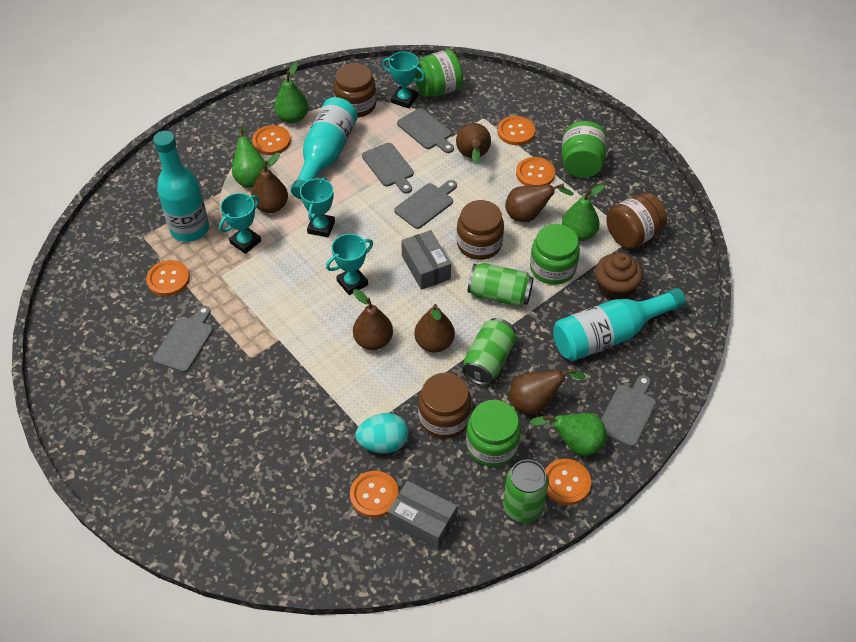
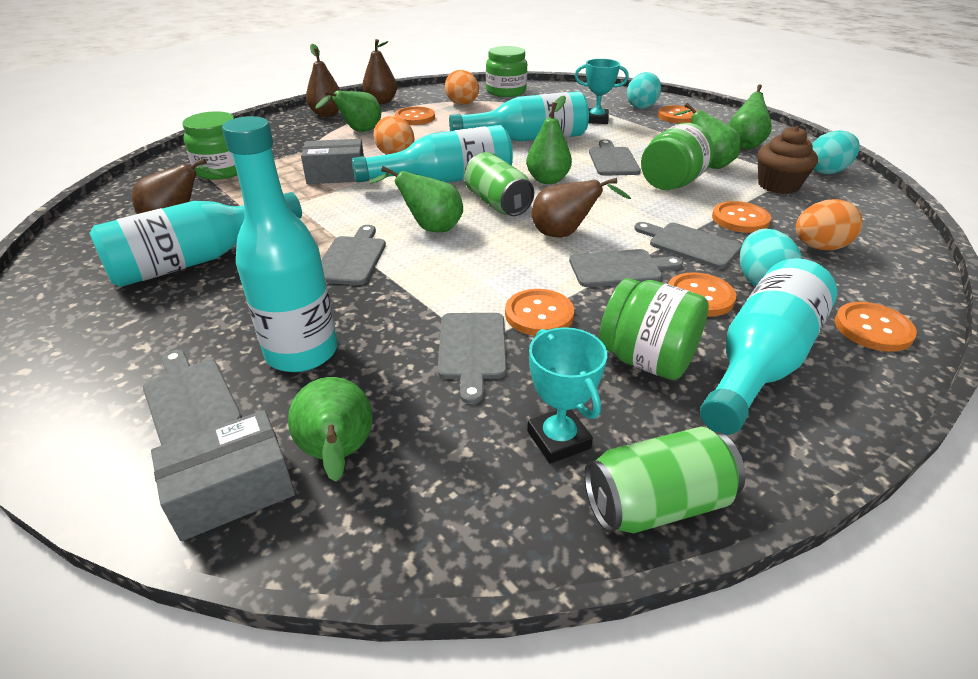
brown jar: [334,63,376,118] [418,373,471,439] [457,200,504,260] [607,193,667,249] = 4 -> none = 0
brown pear: [251,153,288,213] [353,289,393,350] [414,304,455,352] [456,123,491,164] [505,183,574,222] [509,368,586,414] = 6 -> [132,159,226,214] [306,44,341,117] [362,39,397,104] [531,178,631,237] = 4
green can: [462,318,516,385] [468,263,534,307] [503,460,549,523] = 3 -> [465,152,534,216] [584,427,745,533] = 2
green pear: [232,126,268,188] [274,62,309,123] [530,413,607,456] [562,184,605,241] = 4 -> [288,377,373,482] [316,90,381,132] [370,166,463,232] [526,96,572,184] [674,103,741,169] [729,85,772,149] = 6
grey cutting board: [153,306,213,373] [362,143,414,193] [394,180,457,229] [397,108,454,153] [601,375,656,447] = 5 -> [143,350,242,446] [321,225,386,285] [438,313,507,404] [569,249,683,287] [589,139,641,176] [634,222,742,269] = 6
orange egg: none = 0 -> [373,116,415,155] [445,70,479,105] [796,199,863,250] = 3
turquoise bottle: [153,131,209,242] [291,97,358,199] [553,288,686,361] = 3 -> [89,192,302,287] [222,116,338,372] [352,125,513,183] [449,91,589,142] [700,258,837,435] = 5
turquoise egg: [355,413,409,453] = 1 -> [627,72,661,109] [740,228,802,287] [812,130,860,174] = 3
turquoise trophy: [219,193,261,254] [300,177,335,237] [326,234,373,295] [382,51,426,109] = 4 -> [527,327,607,464] [575,59,629,124] = 2

